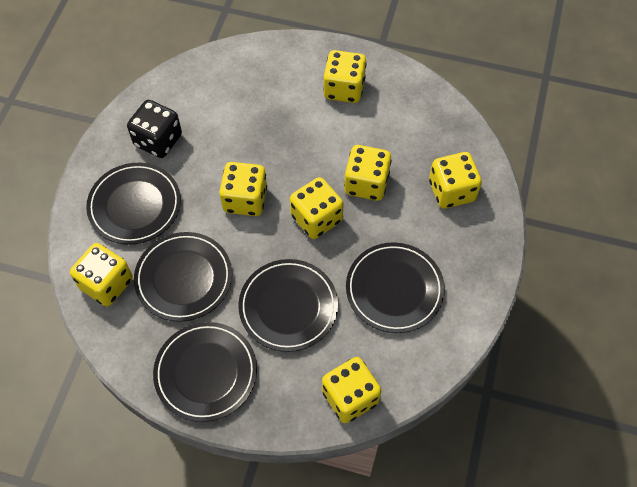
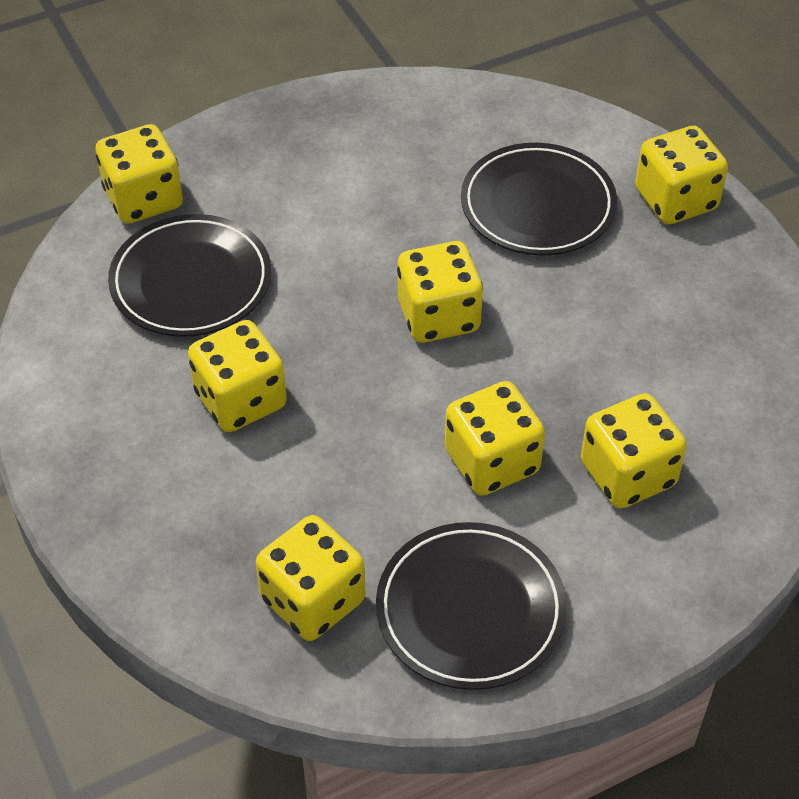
black dice: [127,100,182,158] = 1 -> none = 0
black plate: [86,163,181,245] [134,232,232,322] [153,322,257,422] [238,259,338,352] [346,242,445,333] = 5 -> [108,214,271,337] [376,522,567,690] [461,143,617,256] = 3

